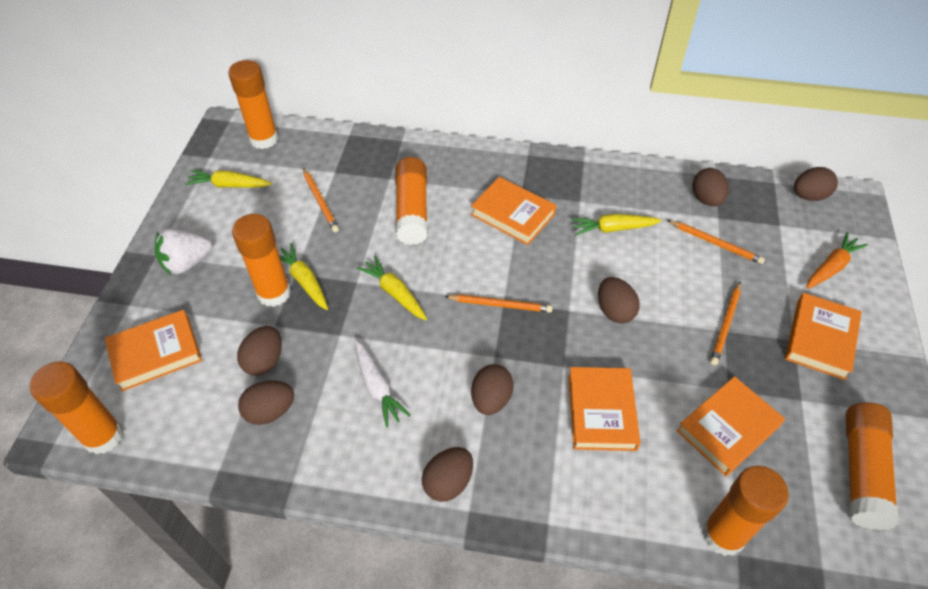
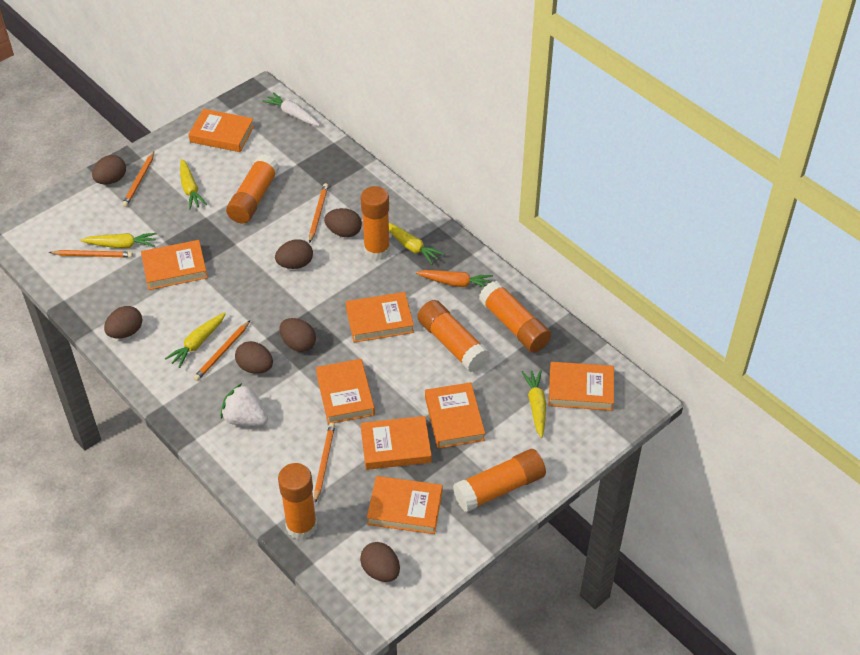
orange book: [105,310,202,392] [471,177,556,245] [568,367,640,451] [676,376,785,476] [785,293,862,380] = 5 -> [141,240,208,290] [188,109,254,152] [316,359,375,424] [346,292,414,343] [361,416,432,470] [367,476,442,534] [425,382,485,449] [549,362,614,411] = 8
orange pencil: [303,168,339,232] [444,294,553,313] [667,220,765,264] [710,282,741,365] = 4 -> [49,250,133,258] [122,152,154,207] [193,321,250,381] [309,183,328,243] [314,423,335,503] = 5
yellow carrot: [185,170,272,188] [279,243,328,310] [357,256,427,320] [571,214,662,236] = 4 -> [81,233,157,248] [165,312,226,368] [180,159,207,209] [389,223,444,265] [522,370,546,438] = 5

